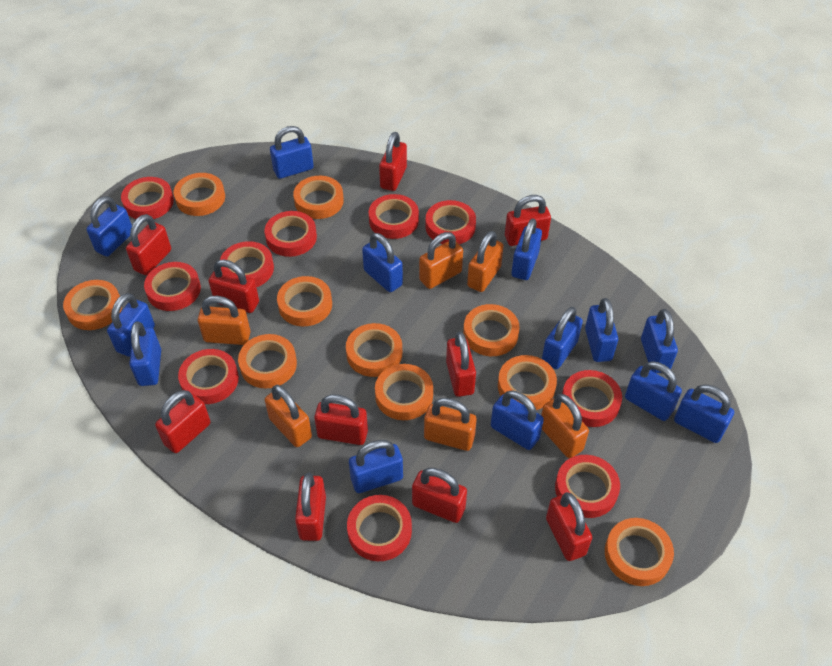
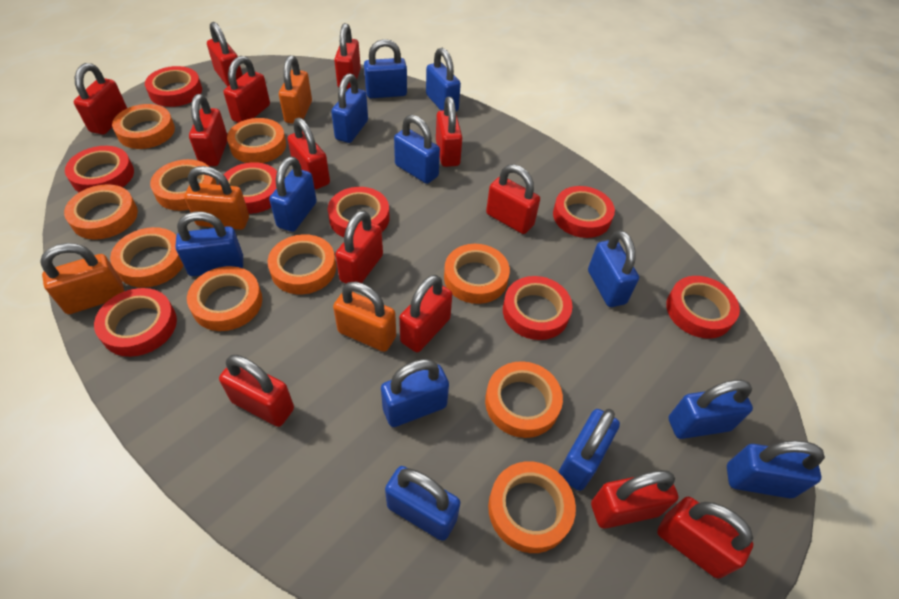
blue padlock: [86,196,132,256] [107,293,155,357] [129,321,161,386] [270,126,314,179] [349,440,403,493] [362,233,403,292] [491,390,544,450] [512,218,542,280] [542,307,583,369] [585,298,618,362] [625,361,682,421] [641,309,678,373] [674,384,734,443] = 13 -> [175,211,243,276] [269,156,317,232] [331,73,368,143] [364,39,407,98] [381,359,449,427] [385,466,461,541] [394,115,440,184] [426,48,461,111] [558,409,620,491] [588,230,639,307] [668,380,753,439] [727,440,825,498] = 12
orange padlock: [198,296,250,345] [265,385,312,447] [419,232,463,289] [424,398,477,451] [467,231,504,292] [541,394,589,458] = 6 -> [40,243,124,314] [184,166,249,230] [279,55,312,124] [333,282,396,352] = 4
red padlock: [126,214,171,275] [155,390,211,453] [208,260,259,313] [295,473,326,541] [314,394,368,445] [379,132,407,191] [412,468,467,523] [446,332,476,397] [505,195,551,246] [546,492,592,561] = 10 -> [74,63,127,135] [189,94,227,166] [207,22,243,87] [219,355,294,427] [223,56,270,123] [287,118,330,190] [334,23,361,89] [335,210,383,284] [399,275,452,352] [436,97,462,167] [486,164,540,234] [591,470,678,528] [657,497,753,579] = 13
red tape: [121,177,174,219] [144,262,201,311] [178,349,239,404] [220,241,274,287] [264,211,317,257] [347,495,412,561] [369,194,419,239] [425,200,476,244] [555,455,620,518] [562,370,622,427] = 10 -> [65,146,134,192] [94,288,177,357] [145,66,202,107] [219,162,277,214] [328,187,389,238] [503,276,572,340] [553,186,615,238] [666,276,740,339] = 8

